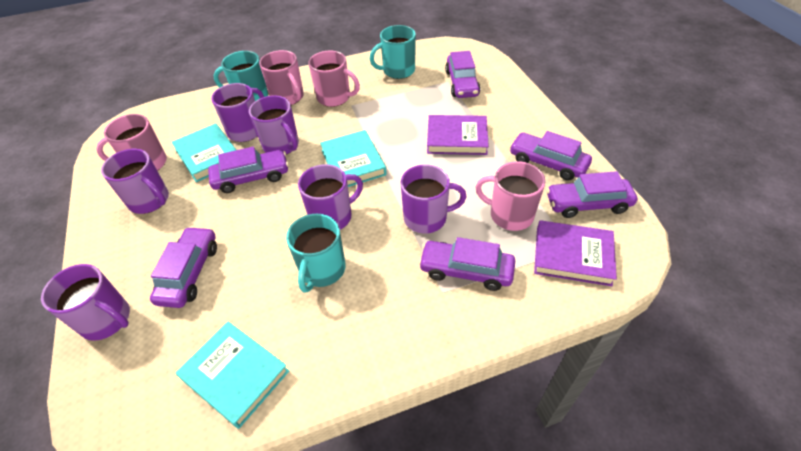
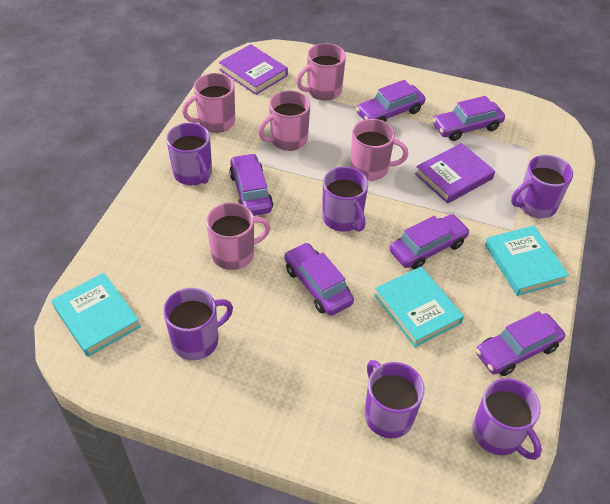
pink mug: [96,114,167,171] [259,50,304,105] [308,51,360,107] [475,161,546,231] = 4 -> [182,73,235,133] [206,202,271,270] [258,90,310,151] [296,43,346,101] [350,119,408,181] = 5
turquoise mug: [213,51,268,101] [286,214,345,293] [370,25,416,79] = 3 -> none = 0

